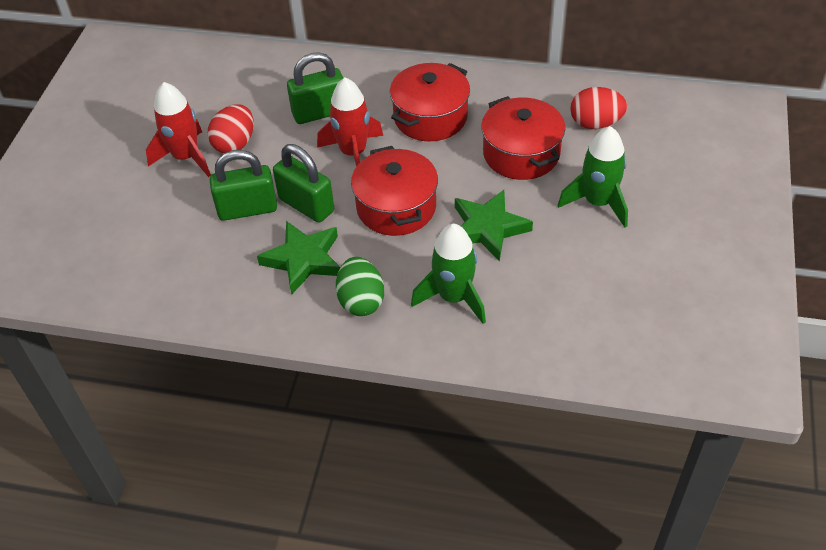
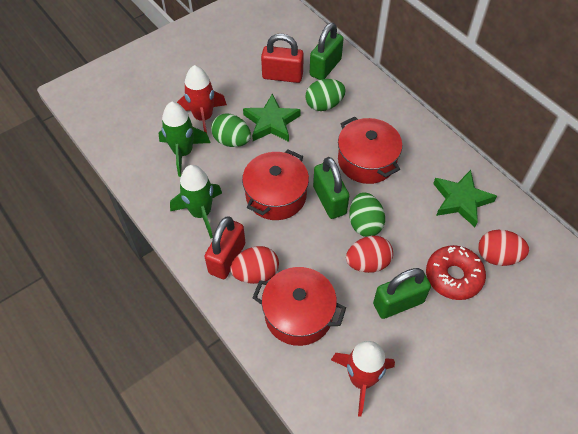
green egg: [336,257,384,316] = 1 -> [211,113,251,147] [305,79,346,111] [349,192,385,237] = 3
red donut: none = 0 -> [426,245,486,300] = 1
red egg: [208,104,254,154] [570,87,627,129] = 2 -> [230,246,279,284] [346,236,393,273] [478,230,529,266] = 3
red padlock: none = 0 -> [204,216,245,279] [261,34,304,83] = 2

